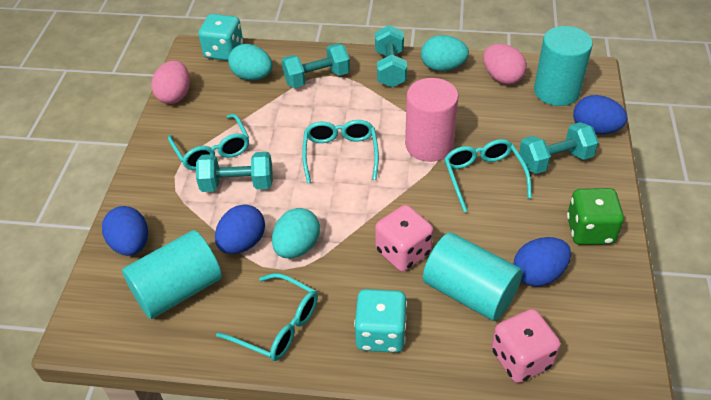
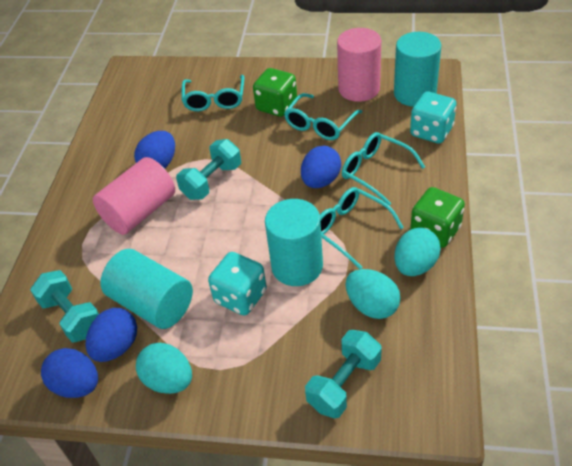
green dice: [567,188,624,245] = 1 -> [253,68,297,117] [410,187,465,248] = 2
pink cylinder: [405,78,459,162] = 1 -> [93,157,175,235] [337,28,381,102] = 2
pink dice: [375,205,433,272] [491,309,560,383] = 2 -> none = 0
pink egg: [152,61,190,104] [483,44,527,85] = 2 -> none = 0
turquoise dumbbell: [196,152,273,192] [281,43,350,88] [375,25,407,87] [519,122,599,174] = 4 -> [30,270,99,342] [176,139,241,200] [305,330,382,418] = 3

